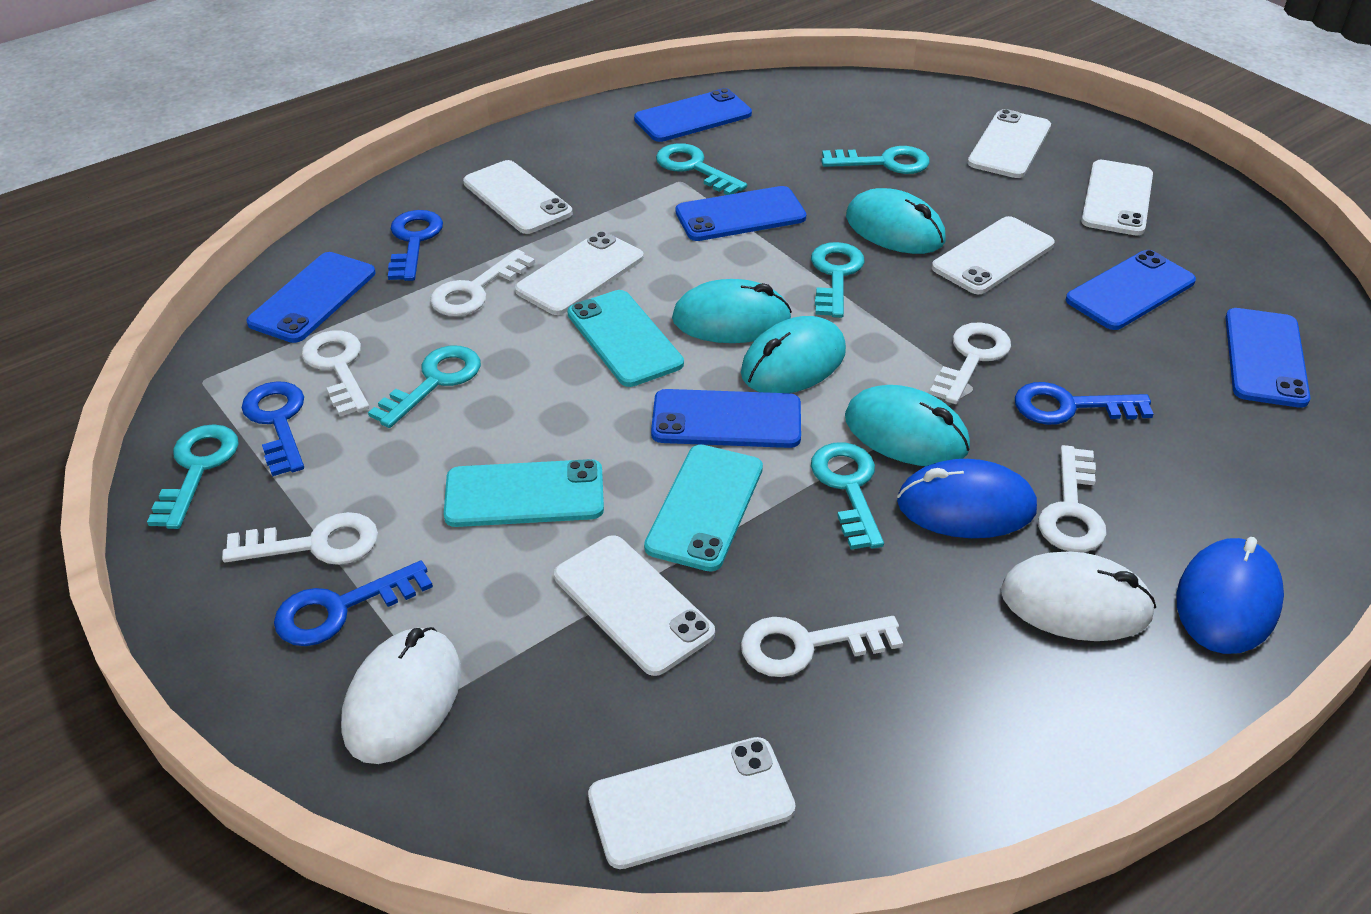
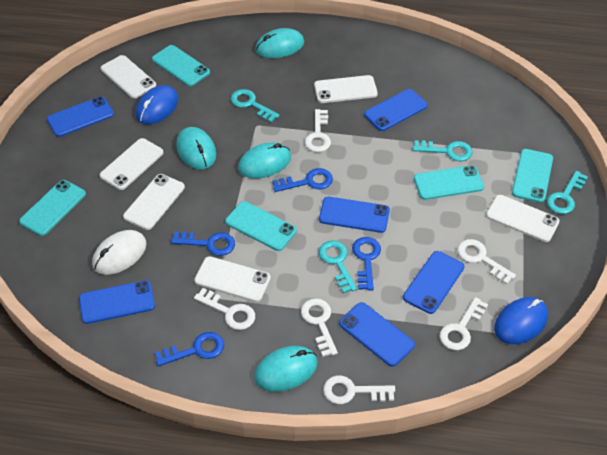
turquoise key: [147,424,239,529] [368,346,481,428] [656,143,747,195] [811,242,864,318] [811,442,884,549] [821,146,930,174] = 6 -> [230,89,280,122] [319,240,357,293] [413,140,472,161] [547,171,588,214] = 4
turquoise phone: [444,459,604,527] [567,290,684,387] [644,445,763,571] = 3 -> [19,180,86,236] [152,45,210,86] [225,201,297,251] [414,165,484,200] [512,149,553,203] = 5
white mouse: [341,627,461,764] [1001,551,1156,641] = 2 -> [92,230,147,275] = 1
white phone: [463,160,572,234] [515,231,644,315] [554,535,715,676] [588,737,796,869] [932,216,1055,294] [968,109,1051,178] [1081,160,1153,236] = 7 -> [100,138,164,190] [101,55,156,99] [123,174,185,230] [194,256,271,302] [314,75,378,103] [486,195,560,242] = 6

